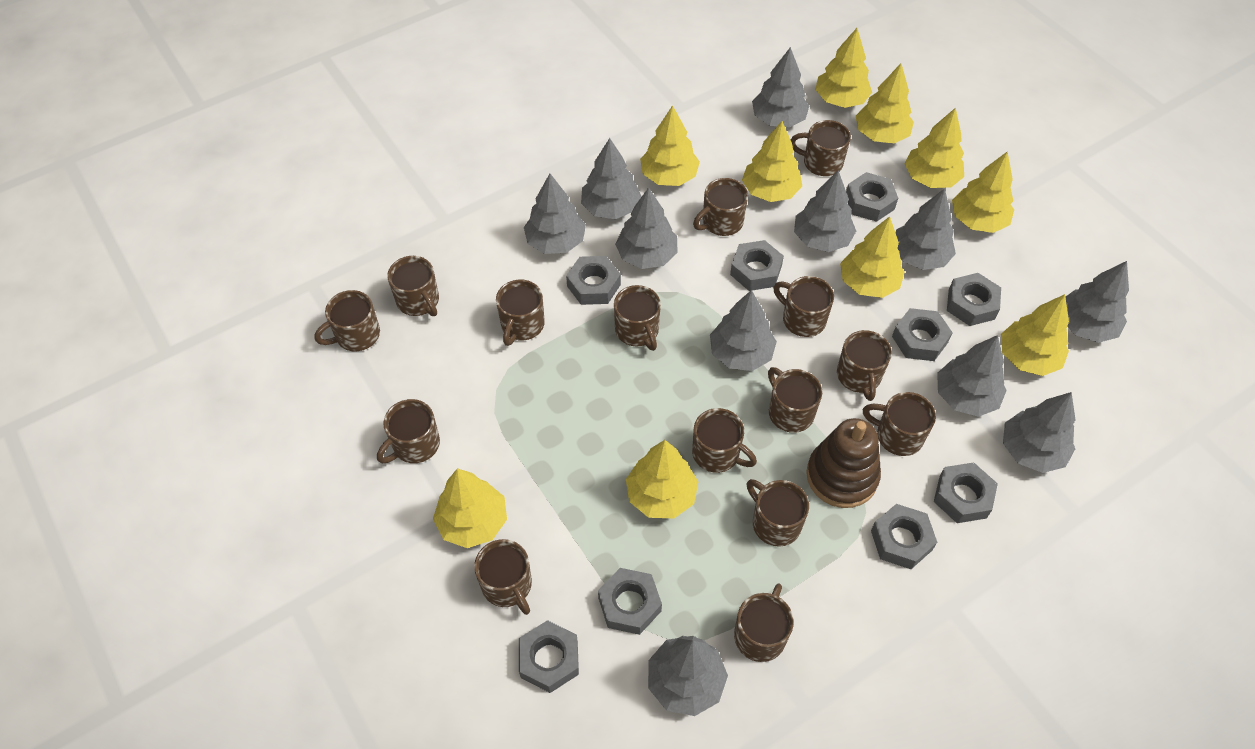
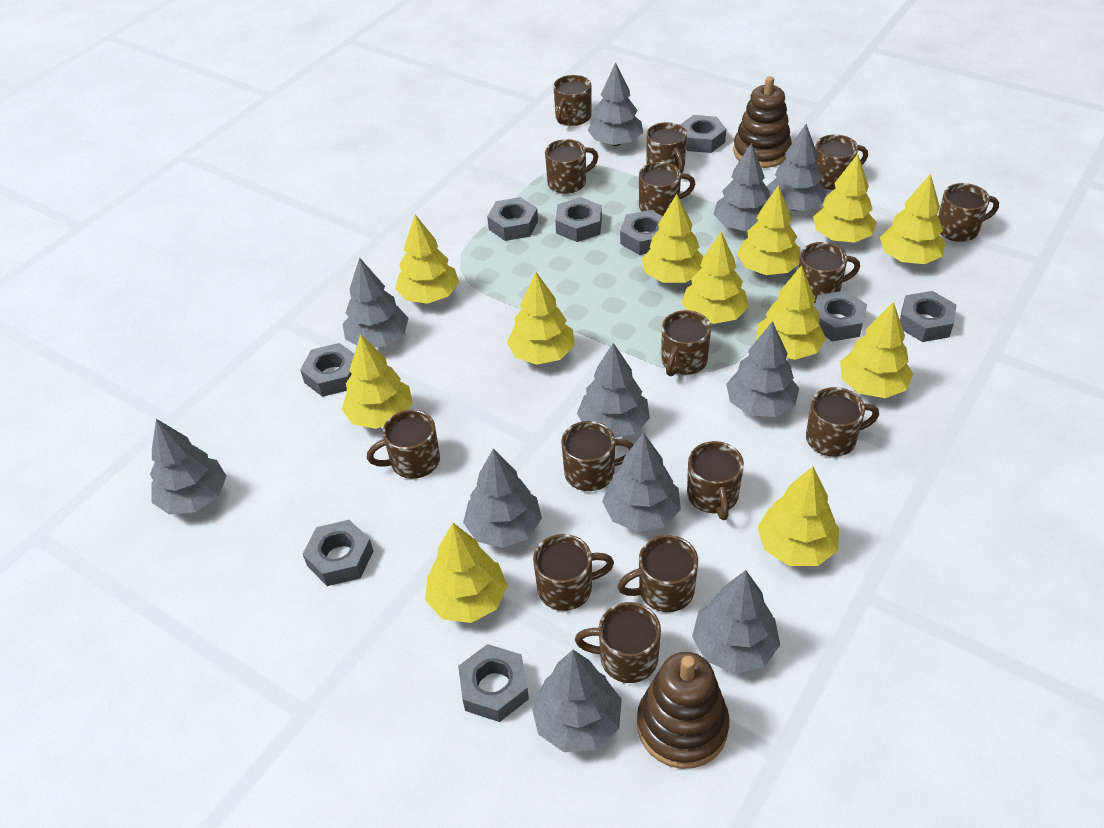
brown stacking toy: [806,418,881,508] = 1 -> [637,652,730,769] [733,76,792,168] = 2
yellow tree: [433,468,507,548] [626,440,699,518] [640,105,700,186] [742,121,802,202] [815,28,872,108] [840,216,905,298] [856,63,914,143] [904,108,964,188] [952,151,1014,233] [1001,294,1069,376] = 10 -> [341,334,413,429] [395,215,459,304] [425,523,508,623] [507,272,575,365] [642,194,704,283] [681,232,749,324] [737,185,800,275] [756,265,826,360] [757,466,839,566] [813,154,877,243] [840,302,913,398] [880,174,946,264] = 12

